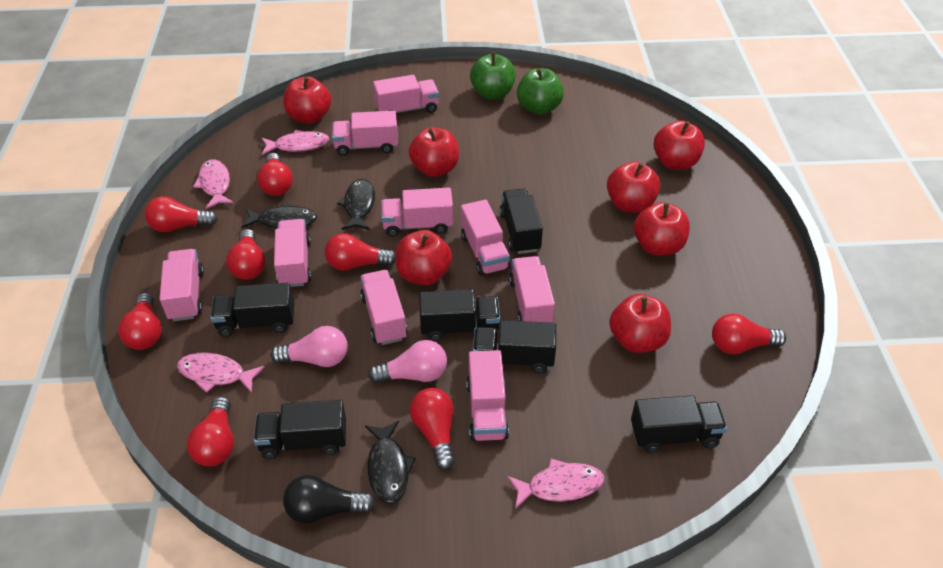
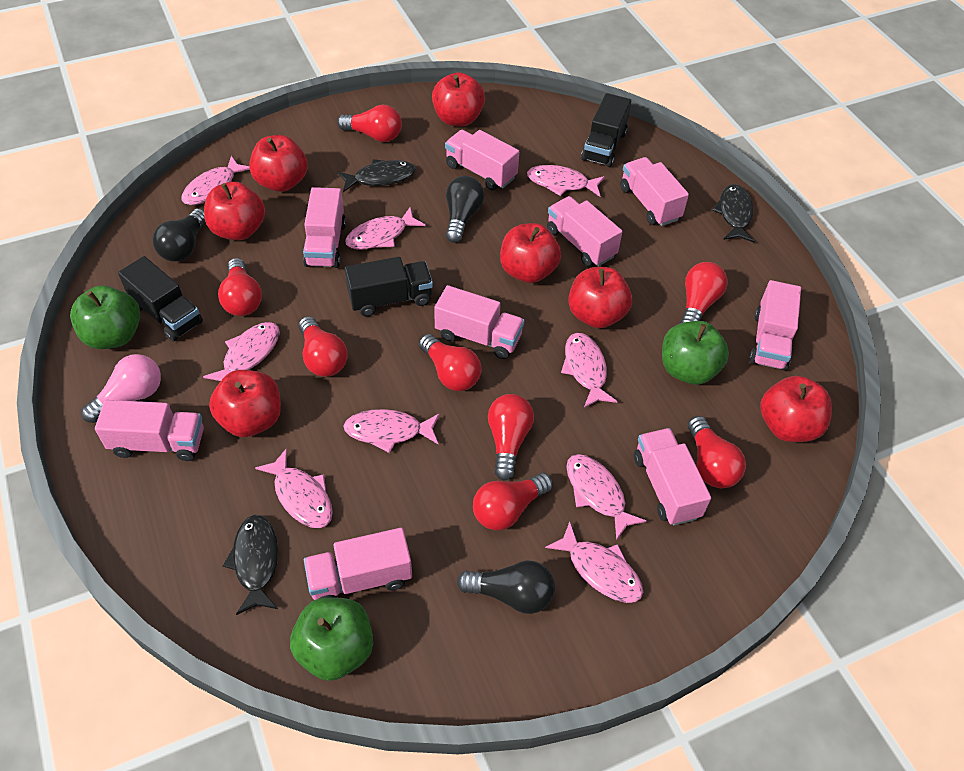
black light bulb: [283,475,375,524] = 1 -> [152,208,206,262] [446,176,485,243] [457,560,555,614] = 3
black truck: [210,283,294,337] [254,400,346,459] [419,289,500,341] [473,320,556,374] [500,188,543,254] [631,395,727,453] = 6 -> [118,256,203,341] [345,257,433,317] [581,93,631,167] = 3
green apple: [470,52,516,99] [517,68,564,115] = 2 -> [70,285,140,349] [290,597,373,681] [662,321,729,385] = 3
pink fish: [177,353,264,393] [193,159,233,209] [262,130,330,155] [507,459,604,509] = 4 -> [182,156,250,205] [203,322,280,381] [255,448,333,528] [343,409,440,453] [345,207,426,250] [527,165,605,197] [545,522,643,603] [561,333,618,408] [566,454,647,540] = 9
pink light bulb: [271,326,348,367] [368,340,447,383] = 2 -> [81,354,161,423] = 1

